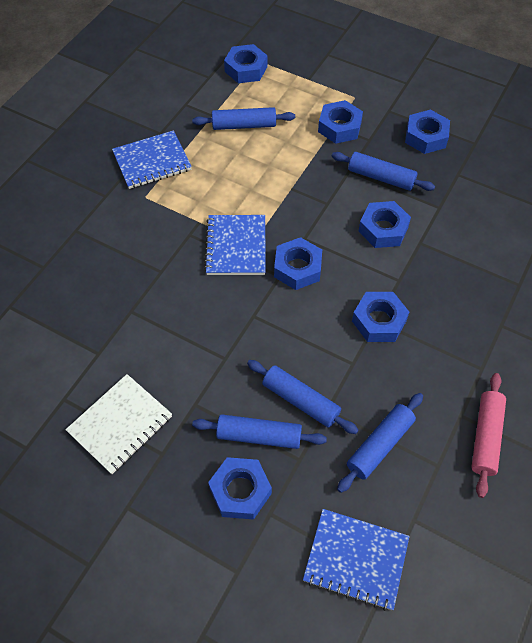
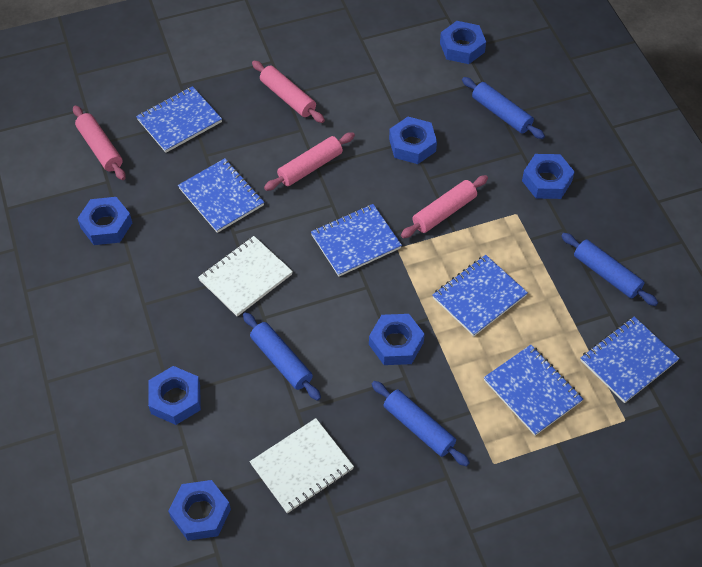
blue notebook: [112,130,192,189] [204,215,265,275] [303,509,410,611] = 3 -> [136,86,222,153] [178,158,264,233] [311,204,402,276] [433,255,528,336] [484,345,583,436] [581,317,680,403] = 6
blue rolling pin: [192,107,295,130] [192,414,327,449] [247,360,358,434] [332,152,435,191] [337,393,423,493] = 5 -> [243,312,321,401] [372,381,470,467] [462,77,545,139] [561,233,658,306] = 4
pink rolling pin: [471,373,506,498] = 1 -> [73,105,126,180] [252,61,325,123] [264,132,355,191] [401,175,488,238] = 4
white notebook: [65,374,172,474] = 1 -> [198,236,293,317] [250,418,354,513] = 2

